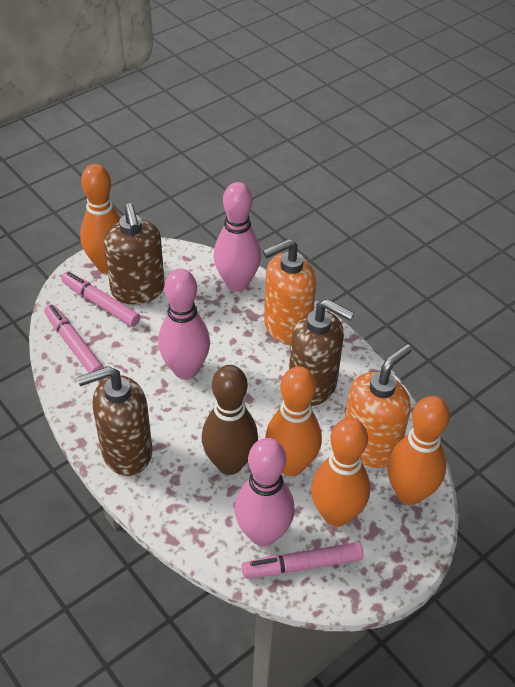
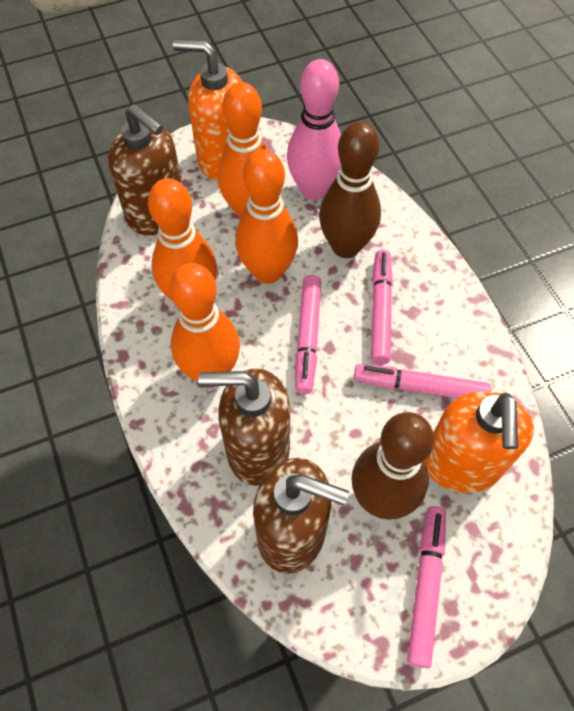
brown bowling pin: [202,365,258,475] = 1 -> [319,122,381,258] [351,412,434,520] = 2
pink bowling pin: [158,269,210,379] [213,182,261,292] [235,438,295,546] = 3 -> [287,59,341,200] = 1
pink marker: [44,304,104,373] [61,272,140,327] [242,542,363,578] = 3 -> [295,275,321,394] [354,364,491,398] [371,250,393,364] [407,506,446,668] = 4

